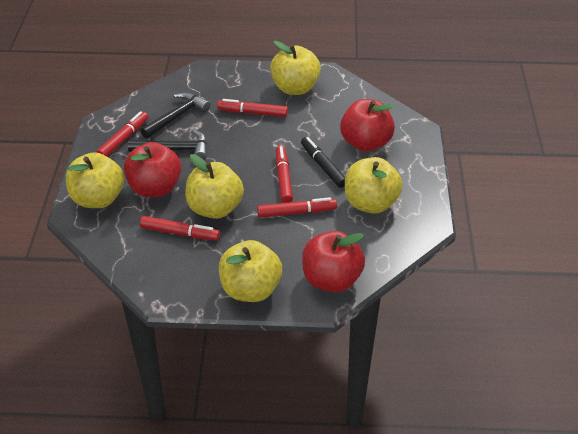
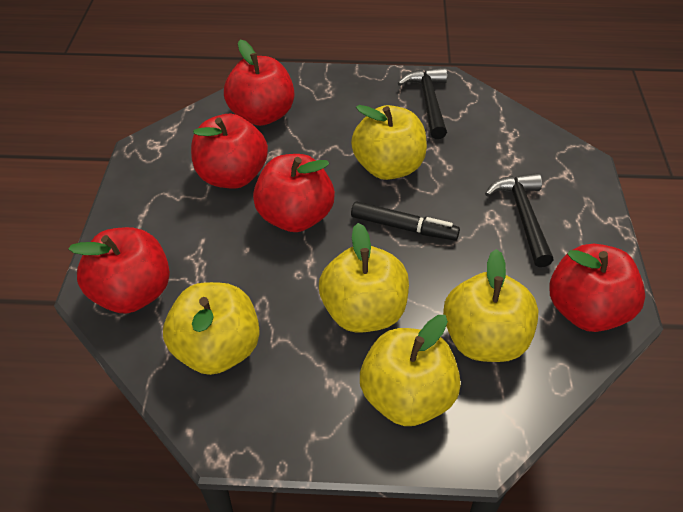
red apple: [124,142,182,197] [302,231,365,292] [340,99,395,152] = 3 -> [68,227,170,314] [191,114,268,188] [224,40,294,126] [253,154,335,232] [549,244,645,332] = 5
red marker: [96,111,148,156] [140,216,220,240] [217,99,288,117] [257,197,337,217] [276,146,293,203] = 5 -> none = 0

